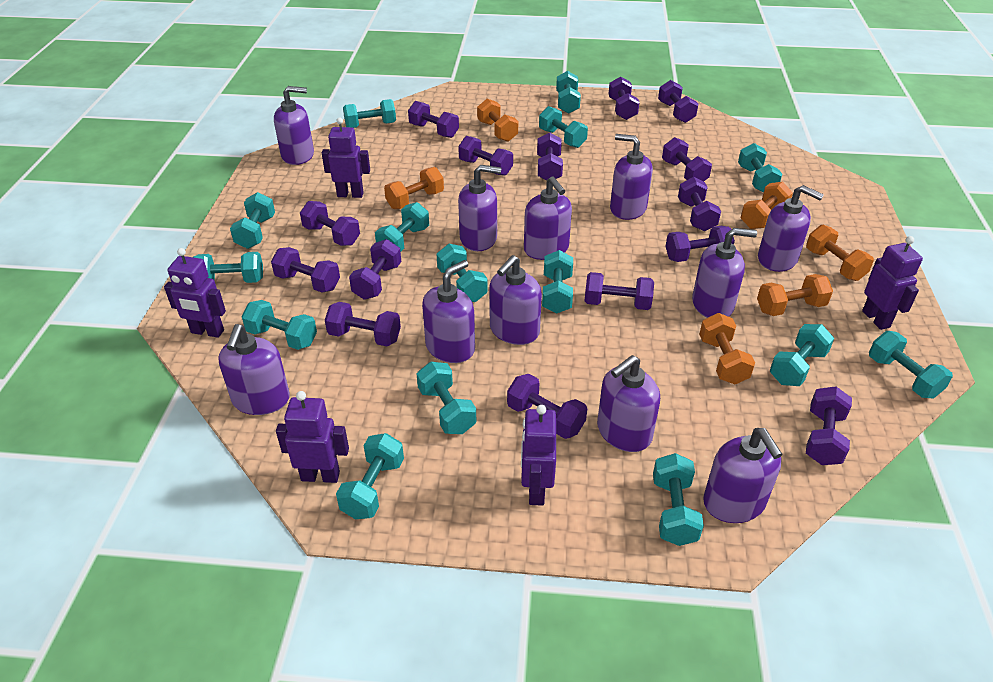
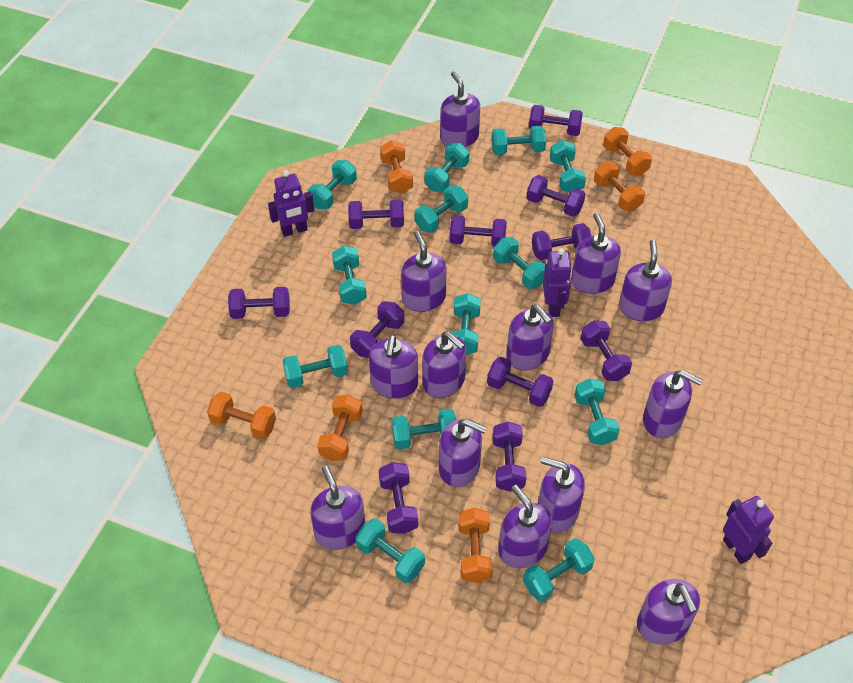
purple dumbbell: [271,247,340,292] [300,201,360,246] [325,302,401,346] [349,239,401,299] [408,101,459,138] [458,136,513,176] [507,374,587,439] [537,133,563,180] [585,272,654,310] [609,77,640,120] [658,80,698,123] [662,137,712,182] [665,226,735,262] [678,177,721,231] [806,386,852,465] = 15 -> [228,287,290,319] [348,199,404,229] [350,301,404,358] [379,462,418,534] [450,215,507,247] [487,357,553,407] [493,422,526,492] [527,175,585,217] [529,105,583,136] [532,223,592,260] [581,320,632,381] = 11
purple robot: [164,248,226,338] [276,391,349,483] [322,118,370,198] [521,405,556,506] [862,236,923,330] = 5 -> [268,170,314,237] [543,248,572,317] [723,496,774,564] = 3
purple soap dispenser: [218,324,290,415] [274,86,314,165] [422,260,475,363] [458,165,501,251] [489,255,542,345] [524,176,572,260] [597,355,660,452] [610,134,653,220] [692,228,757,318] [703,428,783,523] [758,185,824,272] = 11 -> [310,466,365,550] [369,334,418,399] [401,231,447,312] [422,331,466,398] [439,418,487,487] [440,71,480,147] [498,485,552,568] [506,304,554,370] [538,457,585,533] [571,213,621,294] [619,240,672,321] [637,579,700,645] [643,370,703,438] = 13
turquoise dumbbell: [193,252,263,283] [230,192,275,249] [242,300,317,350] [336,433,404,519] [343,99,396,128] [375,202,429,252] [417,362,476,434] [436,244,488,302] [539,106,588,148] [542,250,573,314] [556,71,581,114] [653,453,704,546] [738,143,782,193] [770,324,834,386] [869,331,953,398] = 15 -> [282,345,348,388] [308,160,357,209] [332,246,367,305] [356,518,425,583] [391,409,456,450] [414,185,468,233] [425,143,470,192] [452,293,481,355] [491,126,546,155] [493,237,545,289] [523,538,595,602] [550,140,586,192] [575,378,620,445] = 13

